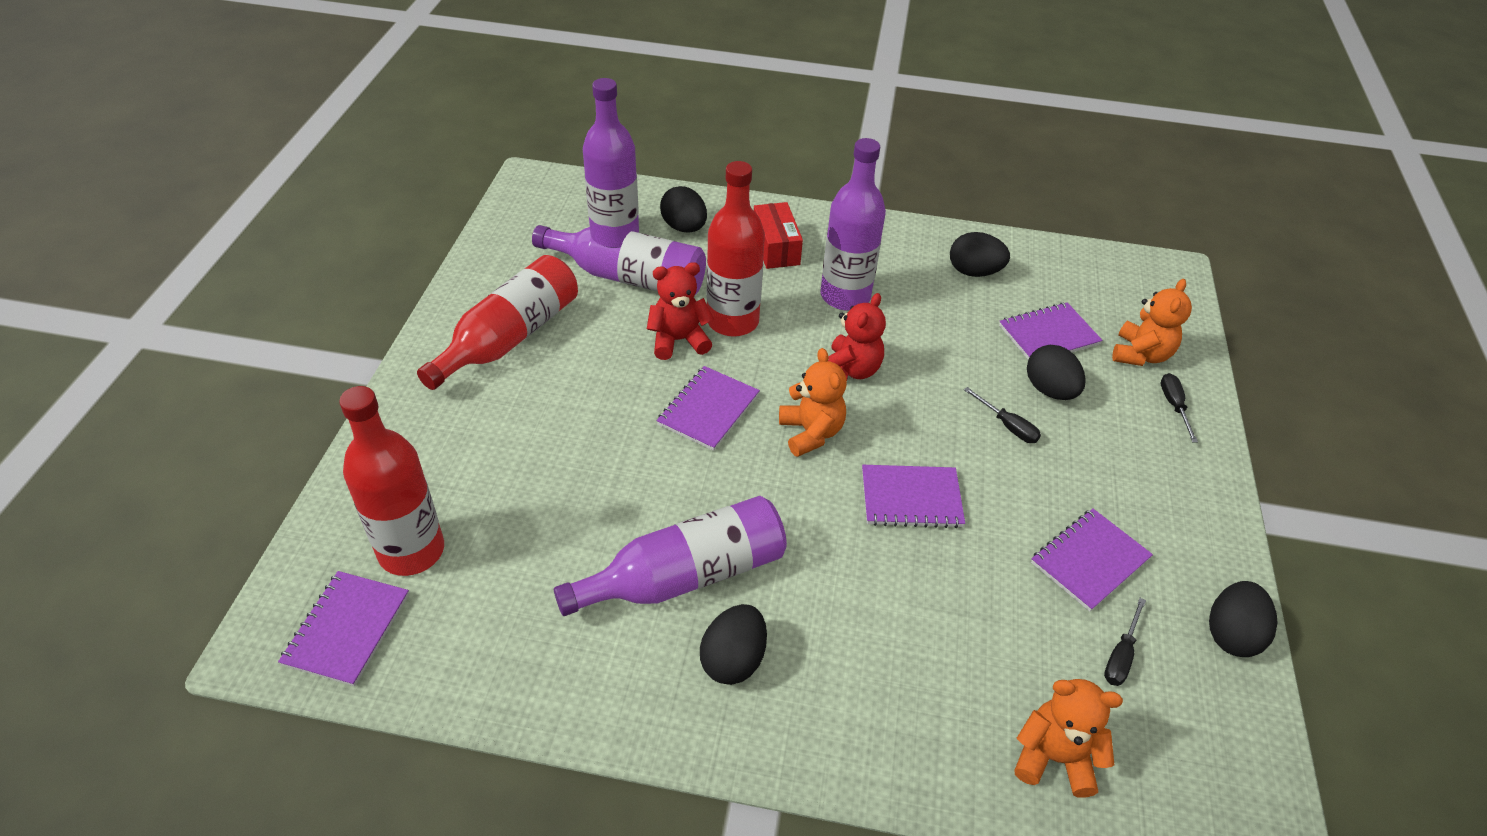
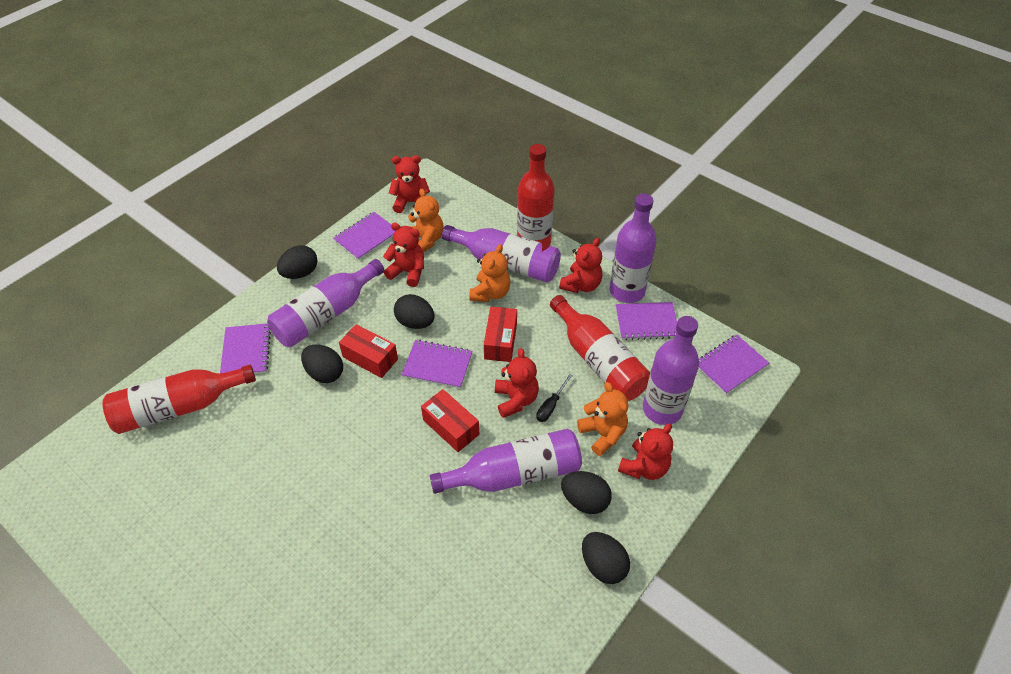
black screwdriver: [964,387,1041,443] [1104,598,1146,686] [1161,373,1198,443] = 3 -> [536,374,573,422] = 1
purple bottle: [532,225,706,295] [554,496,787,616] [583,78,639,233] [820,138,886,311] = 4 -> [267,259,384,347] [430,428,582,494] [442,225,561,283] [610,193,657,303] [643,316,699,425] = 5
red box: [754,202,803,269] = 1 -> [339,324,398,378] [421,389,479,452] [484,307,517,362] = 3
red teddy bear: [647,262,714,360] [828,293,886,381] = 2 -> [383,222,424,287] [389,155,430,213] [495,348,539,418] [559,238,602,293] [618,423,673,480] = 5

